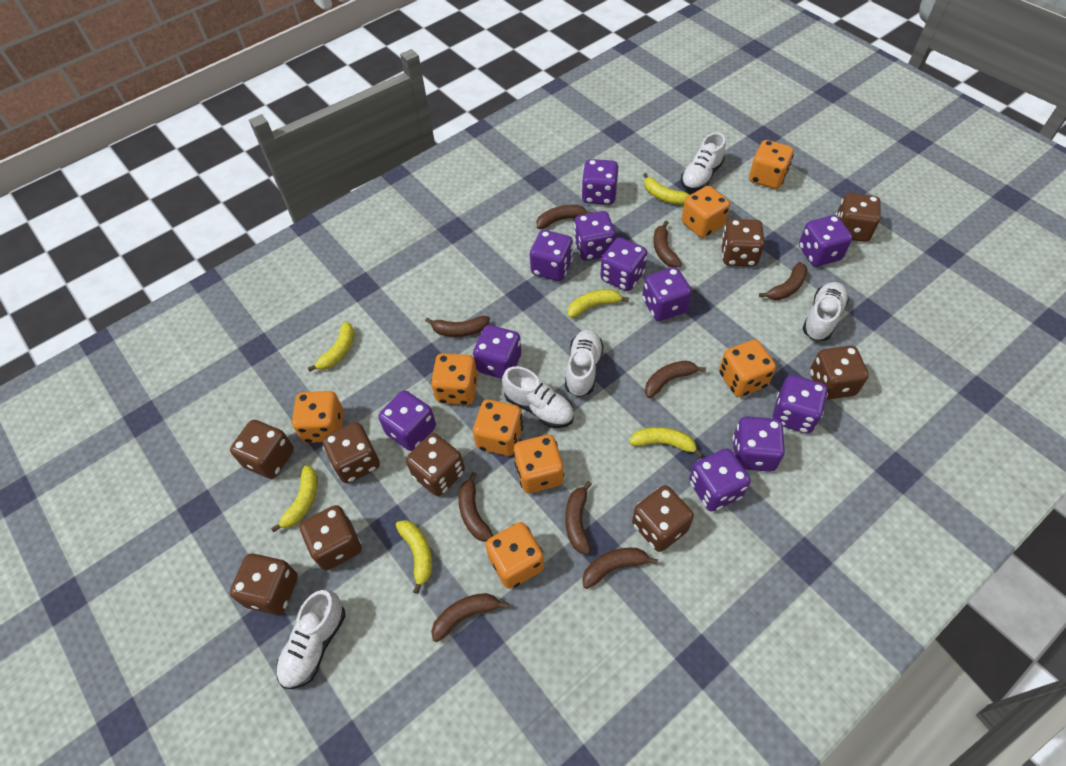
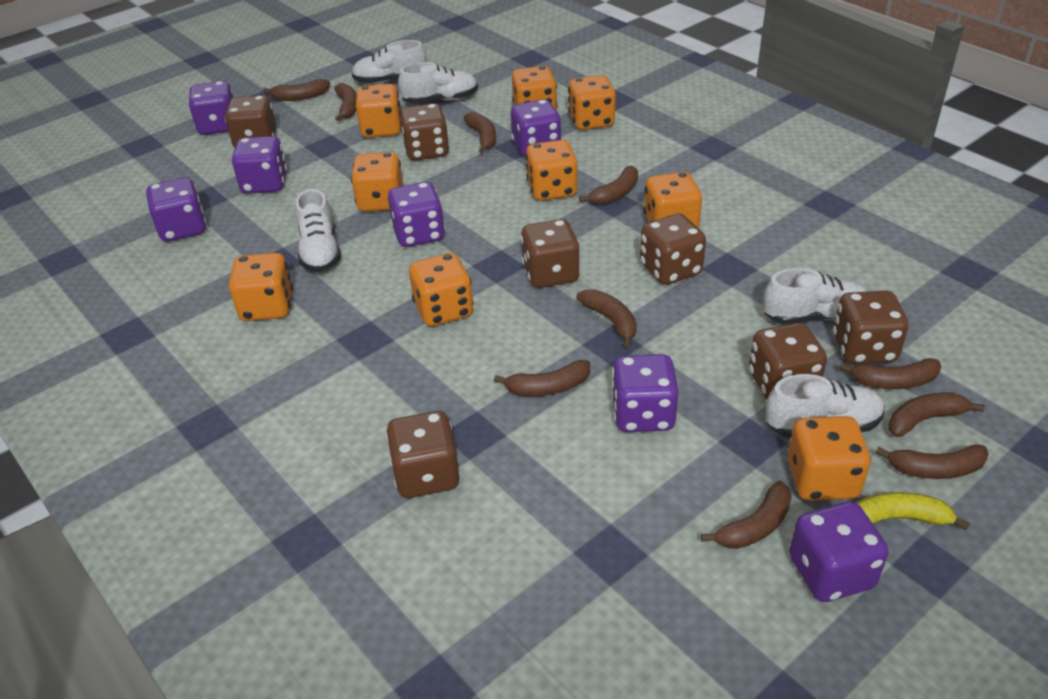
brown banana: [425,316,490,337] [431,593,509,642] [458,472,493,542] [536,205,593,229] [565,481,592,554] [582,548,658,589] [645,361,706,398] [653,221,682,267] [759,262,807,300] = 9 -> [263,79,330,101] [334,83,356,121] [464,112,496,153] [494,360,590,396] [576,289,637,348] [579,166,638,205] [701,481,792,549] [839,358,941,389] [876,444,989,479] [888,392,985,437] = 10
brown dice: [230,420,294,479] [230,554,298,615] [300,505,362,570] [322,422,380,483] [406,433,465,496] [632,485,694,552] [721,219,765,266] [810,346,869,400] [836,193,881,242] = 9 -> [225,95,277,148] [386,411,460,498] [400,103,449,161] [521,219,580,288] [640,214,706,285] [749,323,827,399] [833,291,908,364] = 7
orange dice: [292,391,344,443] [431,353,478,405] [473,399,523,456] [485,522,544,589] [513,435,564,493] [681,186,730,238] [719,340,776,397] [749,140,794,189] = 8 -> [229,253,293,321] [351,152,403,212] [356,84,402,138] [409,253,474,326] [512,66,557,111] [526,140,577,201] [568,75,616,130] [644,172,702,228] [787,416,871,501] = 9
purple dice: [378,390,436,451] [473,325,521,379] [530,230,573,281] [574,211,616,261] [581,159,618,205] [600,237,647,291] [642,267,692,321] [689,448,751,511] [733,416,785,472] [772,375,828,434] [799,215,852,267] = 11 -> [146,177,206,242] [188,81,234,135] [232,136,287,194] [388,182,445,247] [511,99,561,157] [612,354,679,432] [789,501,889,602] = 7
yellow banana: [271,465,318,533] [308,322,354,372] [396,520,432,594] [568,289,629,318] [629,427,703,458] [643,173,690,205] = 6 -> [856,492,970,530] = 1

